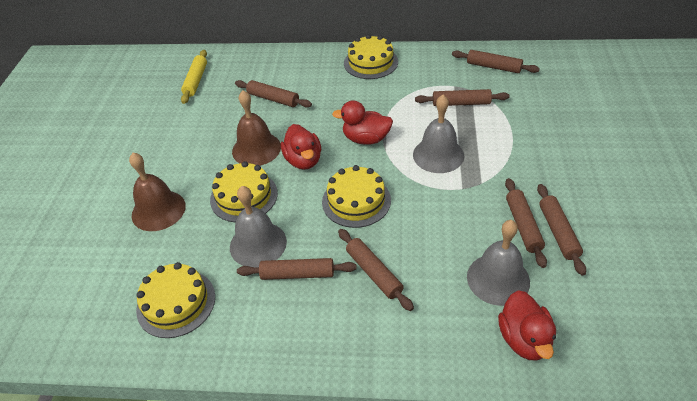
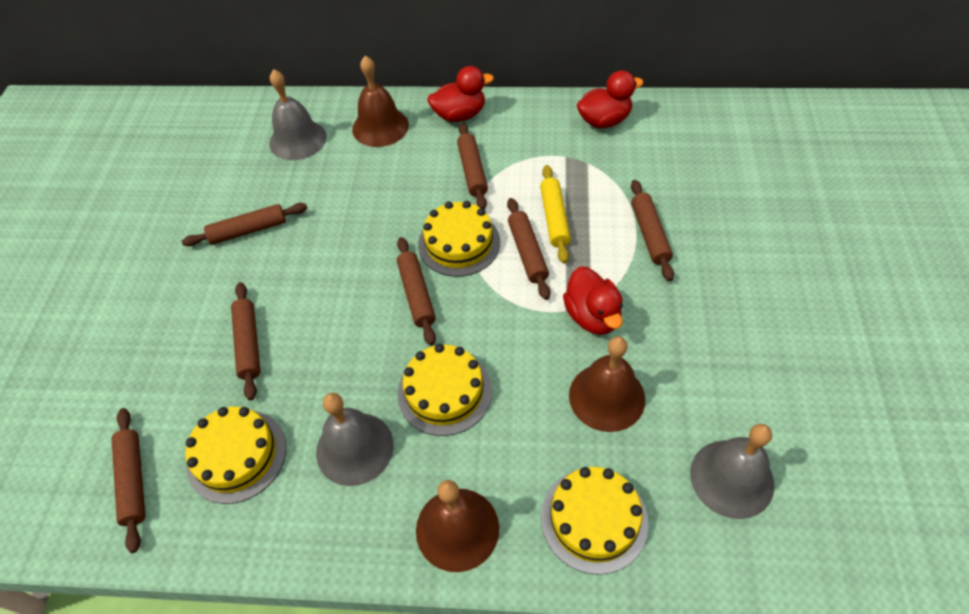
brown bell: [129,153,186,231] [232,90,281,166] = 2 -> [352,56,409,147] [416,480,499,572] [569,336,645,432] = 3

